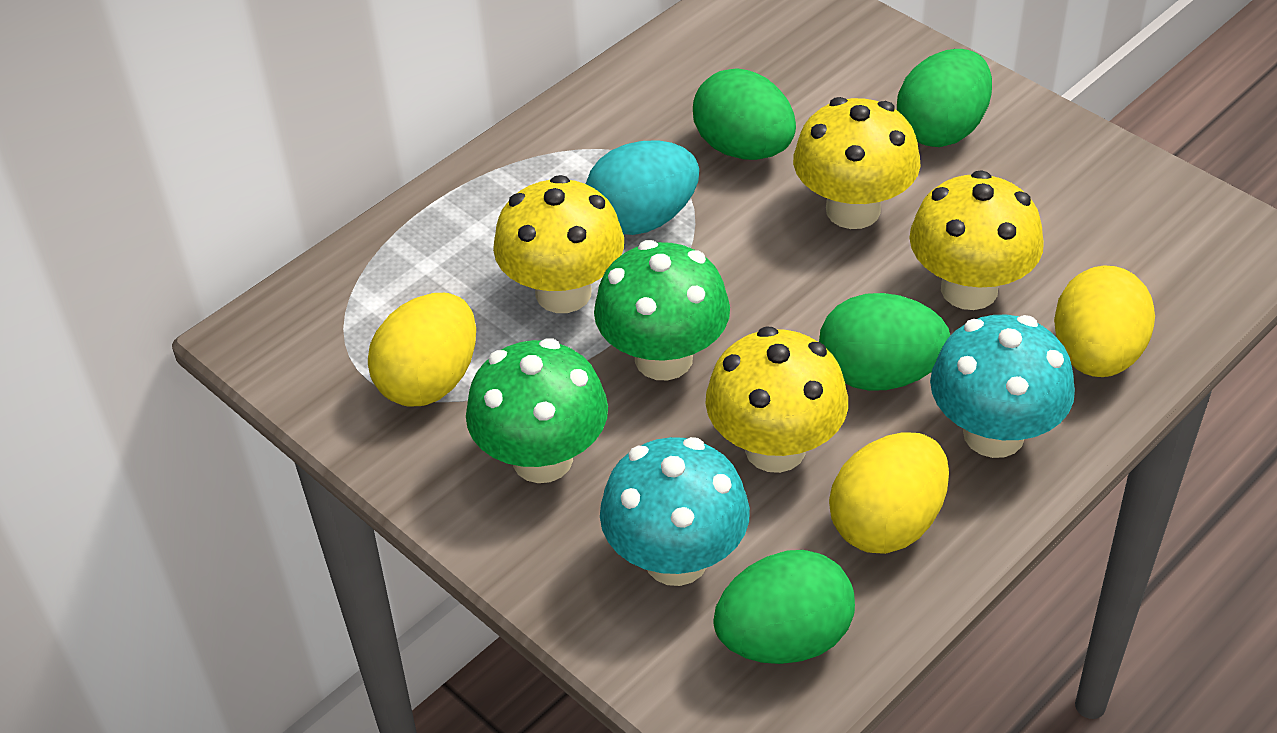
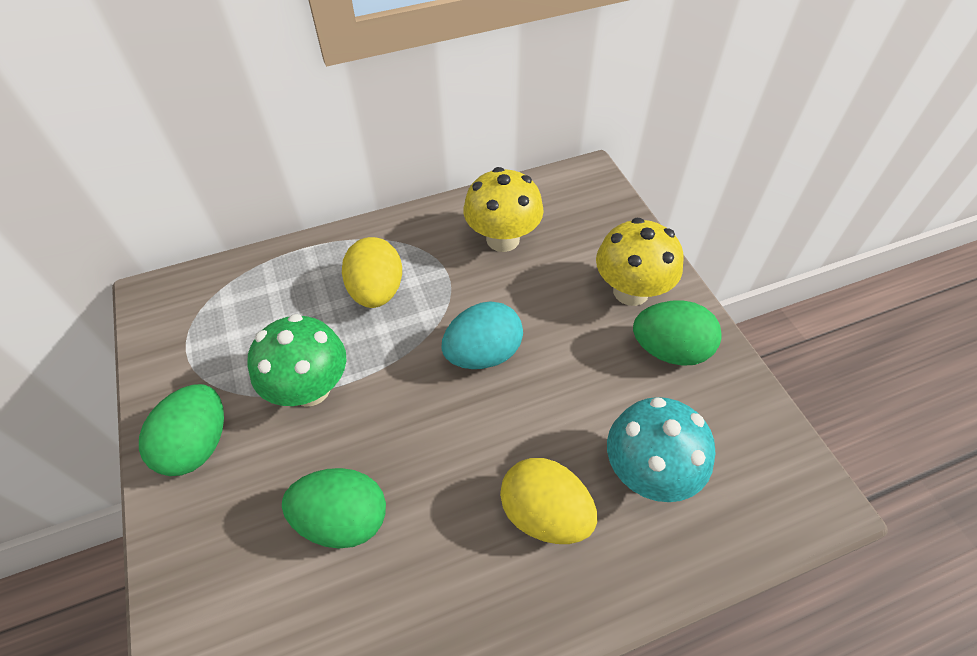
green egg: [693,68,796,160] [713,550,855,664] [819,293,950,391] [897,49,992,147] = 4 -> [139,384,224,476] [282,468,386,549] [633,301,722,366] = 3
green mushroom: [466,338,608,483] [594,240,730,380] = 2 -> [247,314,346,407] = 1
turquoise mushroom: [600,437,750,586] [930,315,1075,458] = 2 -> [607,397,715,502] = 1
yellow egg: [368,293,476,407] [829,432,949,554] [1054,265,1155,377] = 3 -> [342,237,402,308] [500,458,597,544] = 2
yellow mushroom: [493,175,624,313] [706,326,848,473] [793,97,920,229] [909,170,1044,310] = 4 -> [463,167,544,252] [596,218,684,306] = 2

